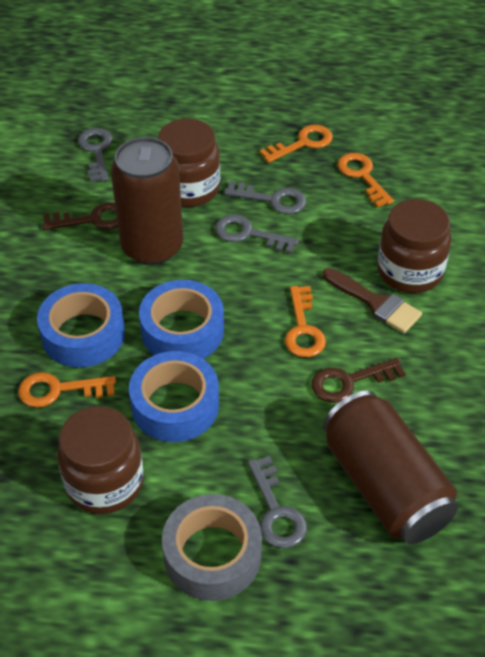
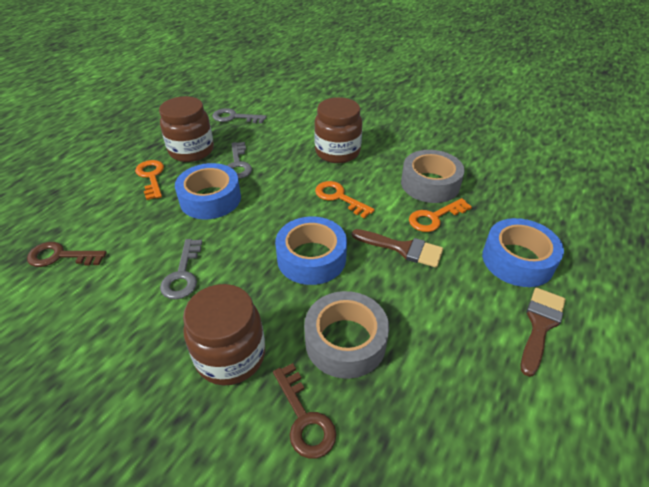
brown brush: [323,268,422,333] = 1 -> [352,229,443,268] [521,288,566,377] = 2
brown can: [111,137,183,265] [323,390,458,544] = 2 -> none = 0
grey key: [78,128,112,182] [215,215,299,254] [224,181,306,214] [248,456,307,548] = 4 -> [160,239,202,299] [212,108,267,123] [227,142,252,179] = 3
grey tape: [162,494,262,601] = 1 -> [304,291,389,379] [401,150,465,203] = 2
orange key: [18,372,116,408] [260,125,333,163] [285,286,326,357] [338,153,394,208] = 4 -> [135,160,164,200] [315,181,375,219] [409,198,472,232] = 3

